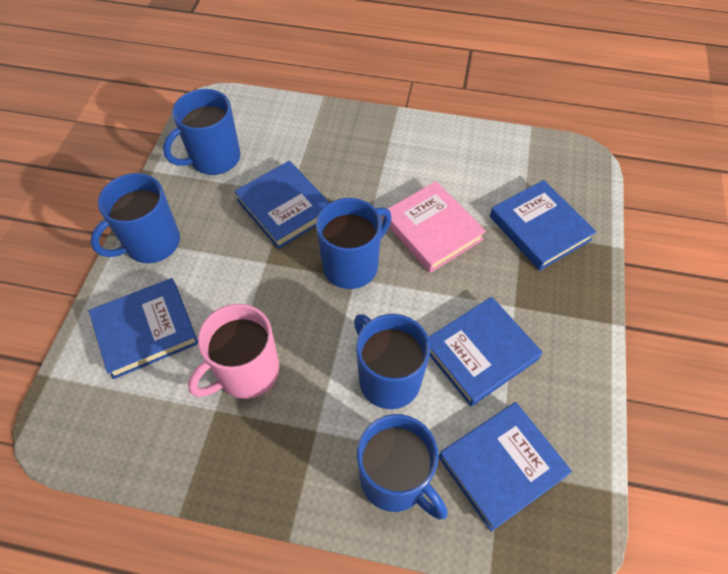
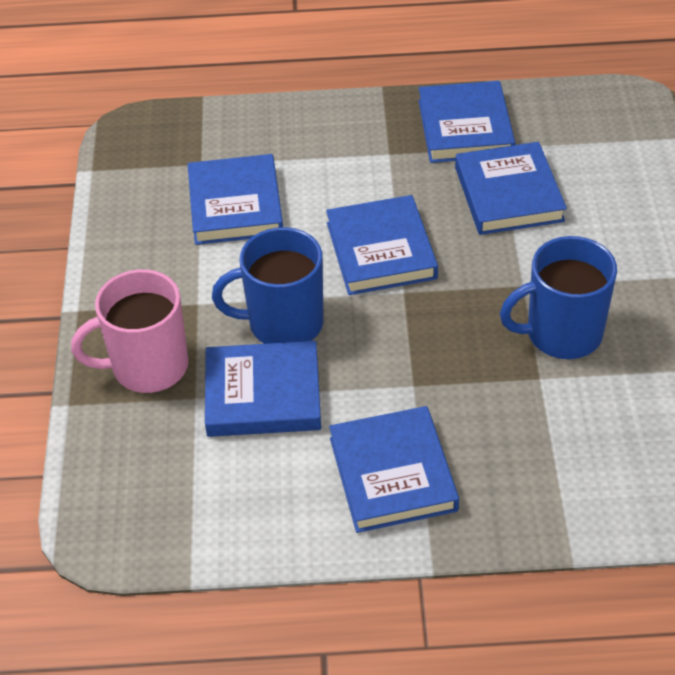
blue book: [89,278,198,379] [234,161,330,249] [428,297,543,406] [439,402,572,532] [490,180,596,271] = 5 -> [188,154,283,245] [205,341,321,437] [326,195,438,295] [329,406,459,533] [418,81,515,163] [455,142,567,235] = 6
blue mug: [90,173,180,263] [163,89,240,175] [316,198,392,289] [354,314,431,409] [357,414,448,520] = 5 -> [212,227,324,344] [500,236,617,359] = 2
pink book: [383,181,486,273] = 1 -> none = 0

